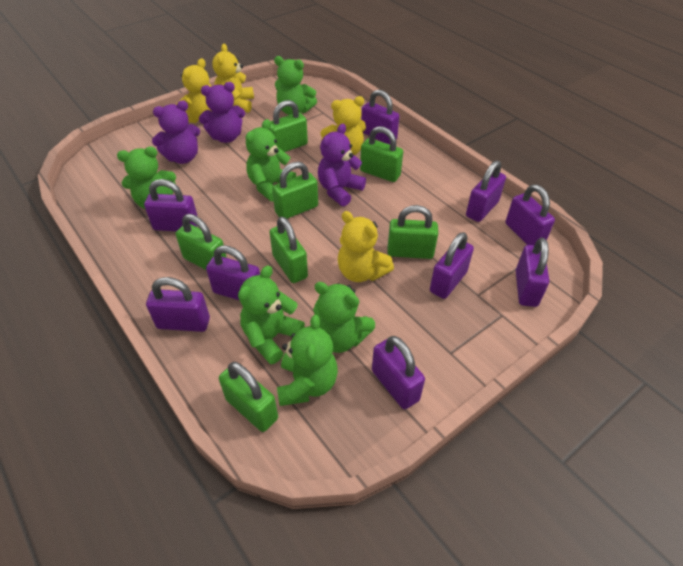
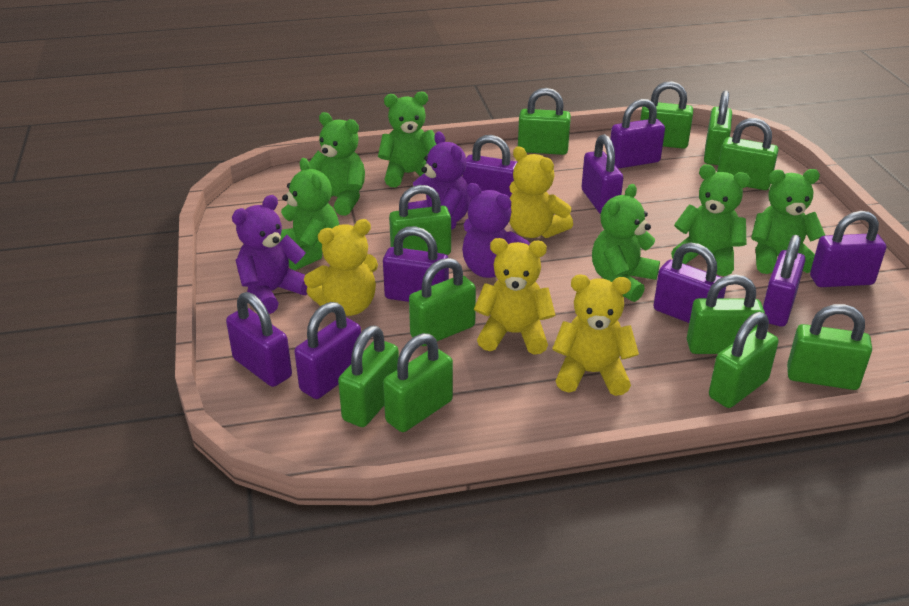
green padlock: [176,214,227,270] [219,362,278,432] [269,100,308,152] [269,216,308,283] [272,162,318,219] [360,126,403,182] [387,205,438,259] = 7 -> [338,326,399,427] [383,333,453,432] [389,185,451,255] [409,258,476,346] [518,88,571,155] [640,81,693,149] [687,274,765,354] [704,90,732,165] [709,312,779,408] [717,118,779,190] [787,304,872,390] = 11

